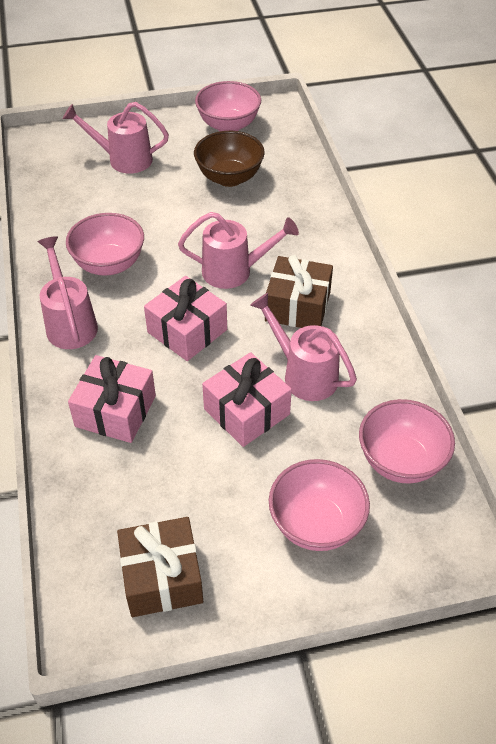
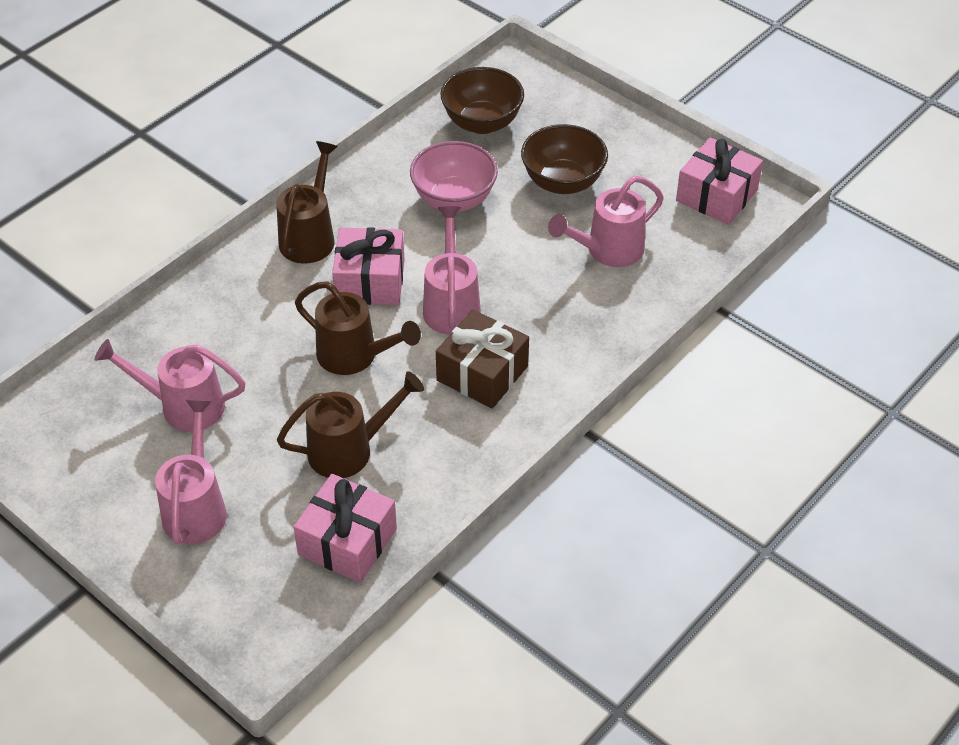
brown bowl: [194,131,265,187] = 1 -> [440,67,524,134] [521,124,608,194] = 2
brown gift: [117,517,203,617] [265,255,333,328] = 2 -> [436,310,529,409] = 1
brown watering can: none = 0 -> [276,141,338,264] [277,371,424,478] [295,281,421,375] = 3
pink bowl: [66,213,144,276] [195,81,261,131] [269,459,370,551] [359,399,455,484] = 4 -> [410,141,498,212] = 1

